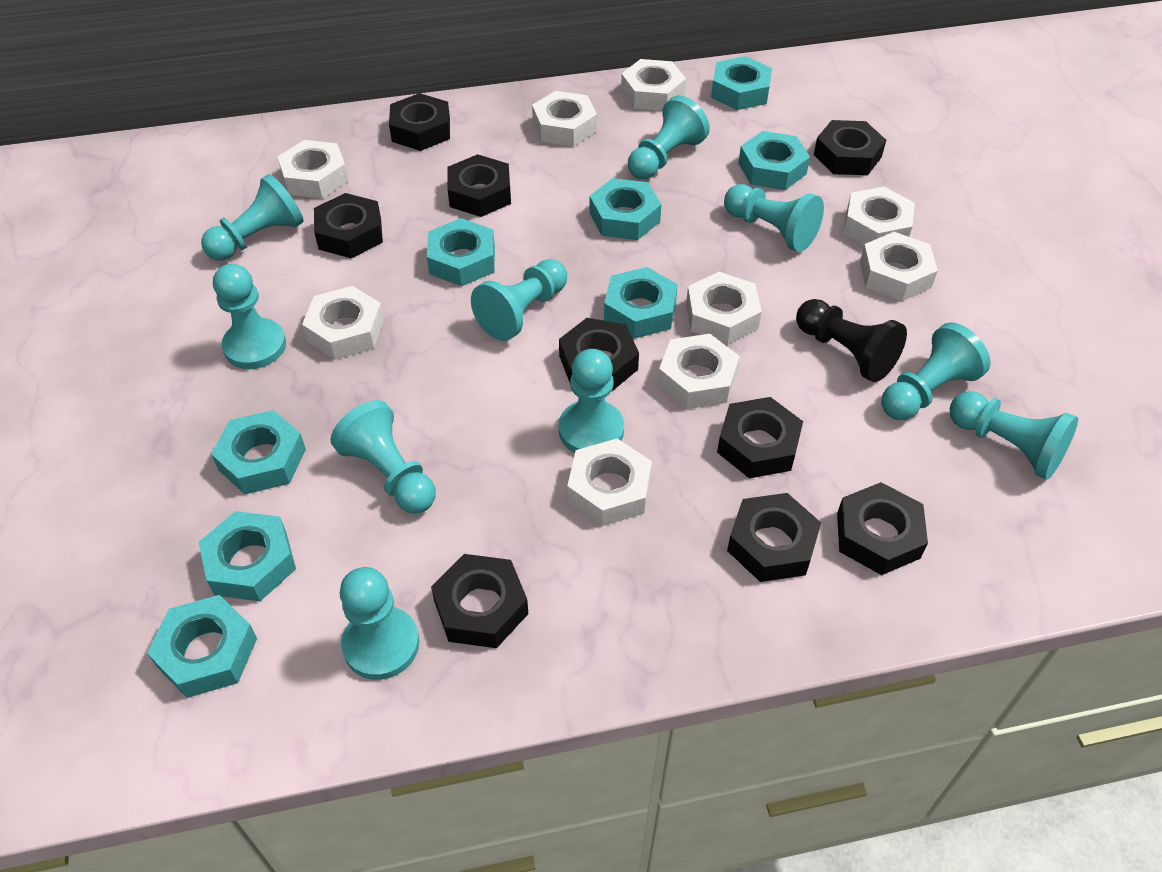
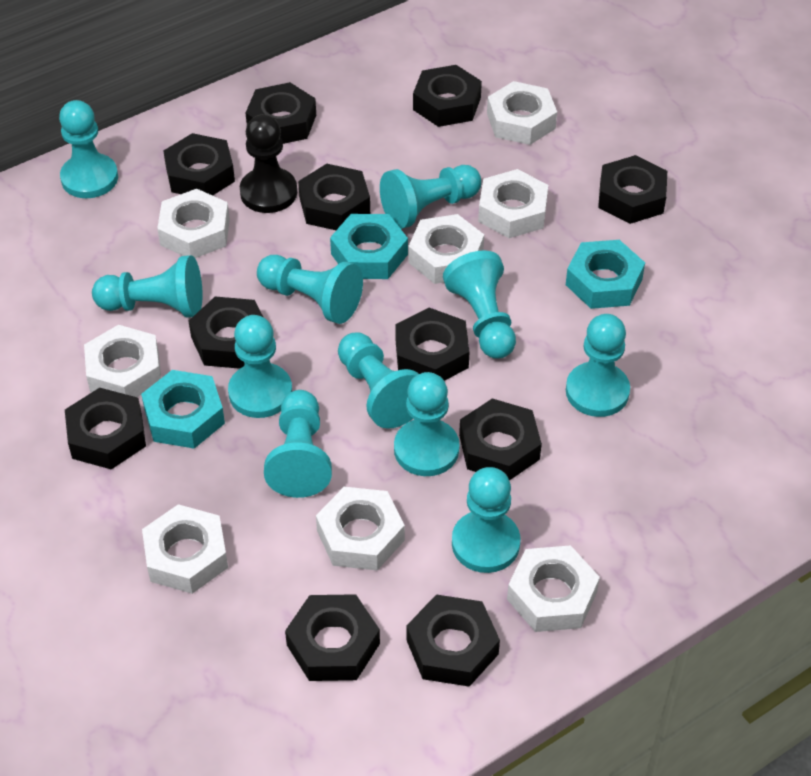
black nut: [314,193,383,259] [389,93,450,151] [431,554,528,648] [447,154,511,217] [559,318,639,392] [717,397,803,478] [727,493,821,582] [814,120,886,175] [837,482,928,575] = 9 -> [65,388,146,469] [163,133,235,196] [189,297,263,369] [246,82,316,144] [285,594,380,681] [298,164,370,230] [395,308,469,381] [406,595,500,687] [413,65,482,127] [459,398,542,481] [598,155,667,224] = 11
turquoise nut: [147,595,257,698] [198,511,296,601] [211,410,306,494] [427,218,495,286] [589,178,662,240] [604,267,678,339] [711,56,772,110] [738,131,810,190] = 8 -> [141,370,225,449] [330,214,408,279] [566,240,645,309] = 3
turquoise pawn: [201,174,304,260] [213,264,286,369] [330,400,436,514] [340,567,419,680] [471,259,567,341] [559,349,624,453] [628,96,710,179] [724,184,824,252] [881,322,990,420] [950,391,1078,480] = 10 -> [59,100,118,198] [92,255,202,318] [228,315,292,418] [257,255,363,324] [264,390,332,498] [338,332,418,429] [380,165,481,229] [394,372,460,476] [443,251,516,359] [452,467,520,573] [566,314,630,417] = 11
white nut: [278,140,349,199] [302,286,384,360] [532,91,597,147] [567,439,652,526] [621,59,686,111] [658,334,740,409] [686,272,762,345] [843,187,915,245] [860,232,938,301] = 9 -> [84,325,161,397] [142,504,228,594] [157,189,230,258] [316,487,405,570] [408,214,484,284] [478,169,548,238] [487,81,557,145] [507,545,600,632] = 8

